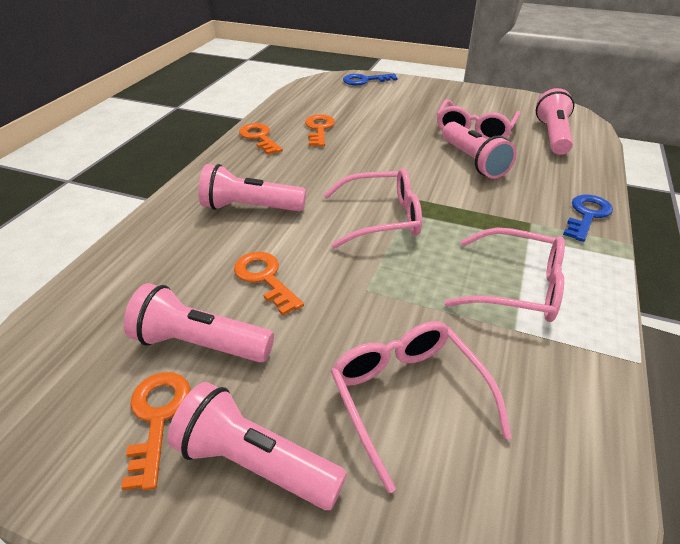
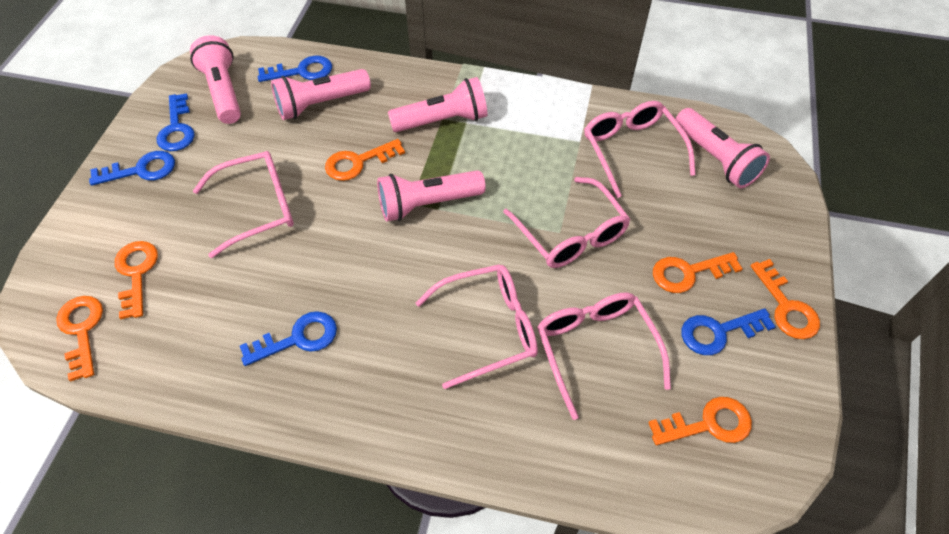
blue key: [343,73,397,85] [563,195,613,242] = 2 -> [89,151,175,186] [157,93,195,151] [240,311,337,366] [258,56,332,82] [681,308,776,355] = 5
orange key: [121,372,190,490] [234,252,304,315] [239,123,283,155] [305,114,335,146] = 4 -> [56,296,103,382] [115,241,158,319] [325,139,405,181] [648,397,752,445] [653,252,743,293] [750,259,820,339] = 6
pink glasses: [324,168,422,248] [331,321,512,493] [437,99,521,139] [444,228,565,322] = 4 -> [193,151,294,258] [416,264,538,389] [503,177,631,268] [537,292,671,420] [584,101,695,198] = 5

